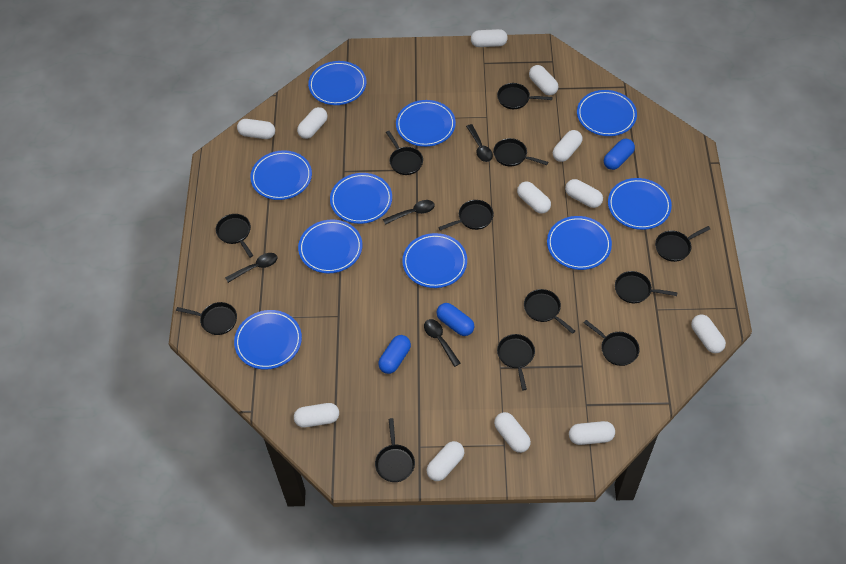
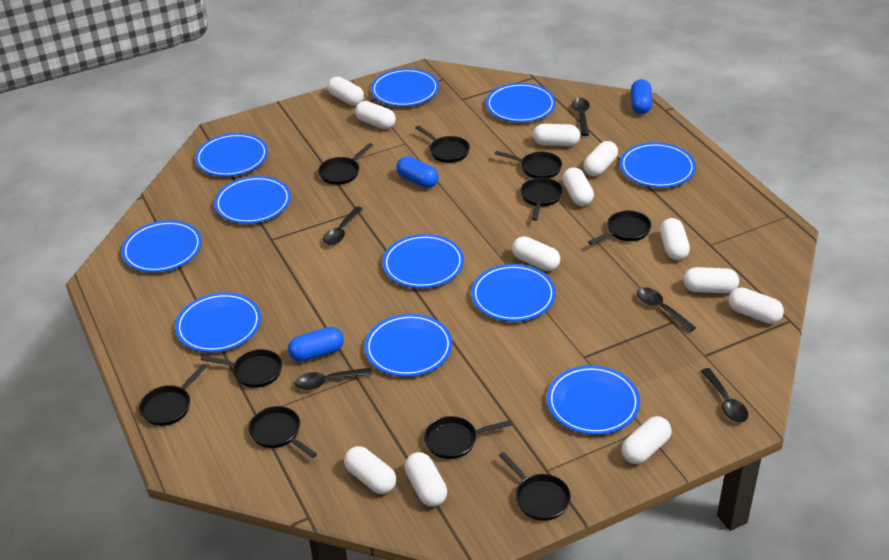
black pan: [176,302,237,335] [216,214,253,258] [375,418,415,482] [386,131,423,175] [438,200,494,231] [493,138,548,166] [497,83,553,109] [497,334,535,390] [524,289,575,334] [584,320,640,366] [615,271,678,303] [655,226,710,262] = 12 -> [139,364,208,426] [201,349,282,388] [248,406,317,458] [318,143,373,185] [415,125,470,163] [424,416,512,459] [495,151,562,178] [499,452,571,521] [520,177,563,221] [588,210,652,245] = 10
black spoon: [225,253,277,283] [383,200,435,225] [424,319,461,367] [466,124,493,162] = 4 -> [295,368,372,390] [323,206,363,245] [572,98,590,136] [637,287,696,332] [701,368,748,423] = 5
blue plate: [234,310,302,370] [250,150,312,200] [298,220,362,273] [308,61,366,105] [330,173,392,224] [396,100,456,147] [402,233,467,288] [547,216,612,270] [577,90,637,136] [608,178,672,230] = 10 -> [121,220,202,272] [175,292,261,352] [195,133,268,177] [214,176,291,224] [364,314,452,377] [371,68,439,107] [382,234,464,288] [471,264,556,321] [486,83,556,122] [547,365,640,435] [620,142,696,188] = 11

